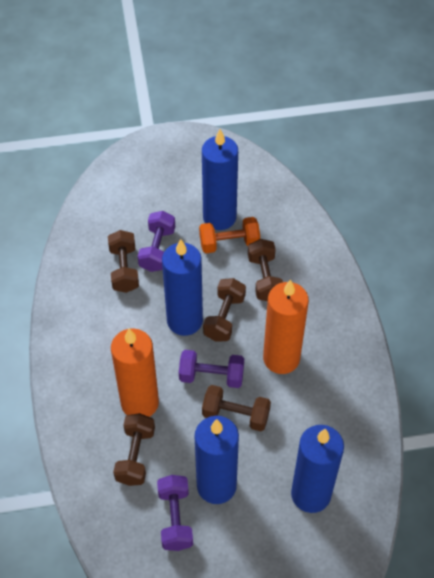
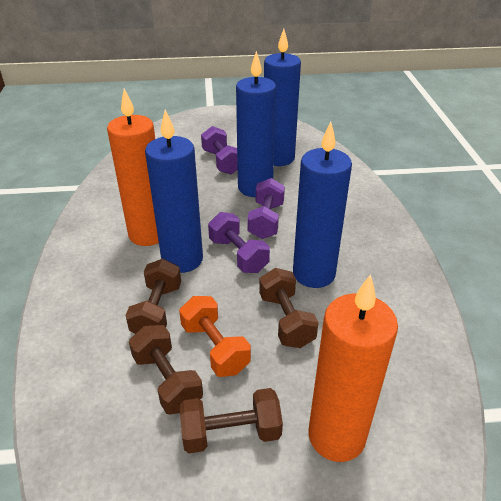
brown dumbbell: [108,230,139,293] [113,413,155,486] [202,385,271,431] [203,278,246,342] [248,239,283,301] = 5 -> [125,259,181,334] [129,325,203,414] [180,388,283,453] [259,268,319,348] = 4

